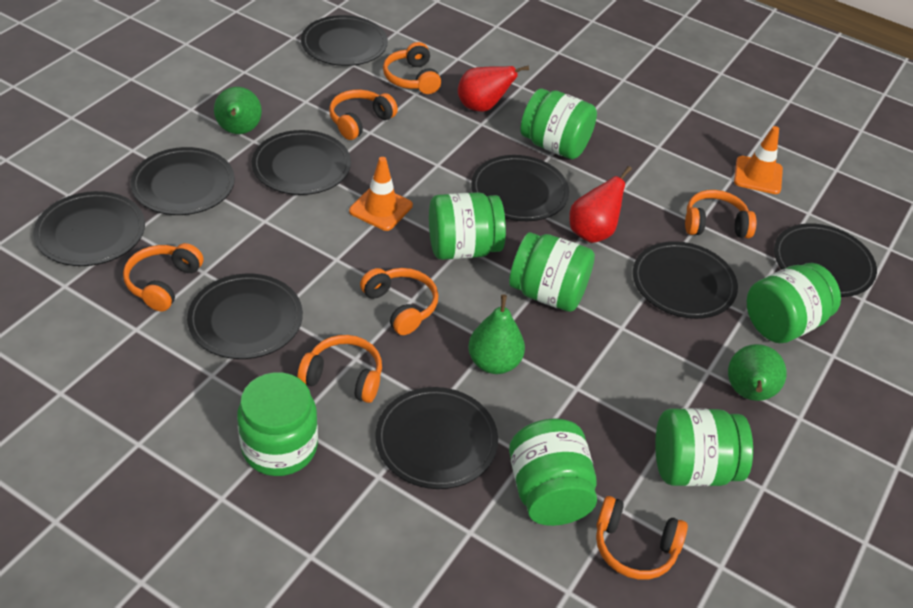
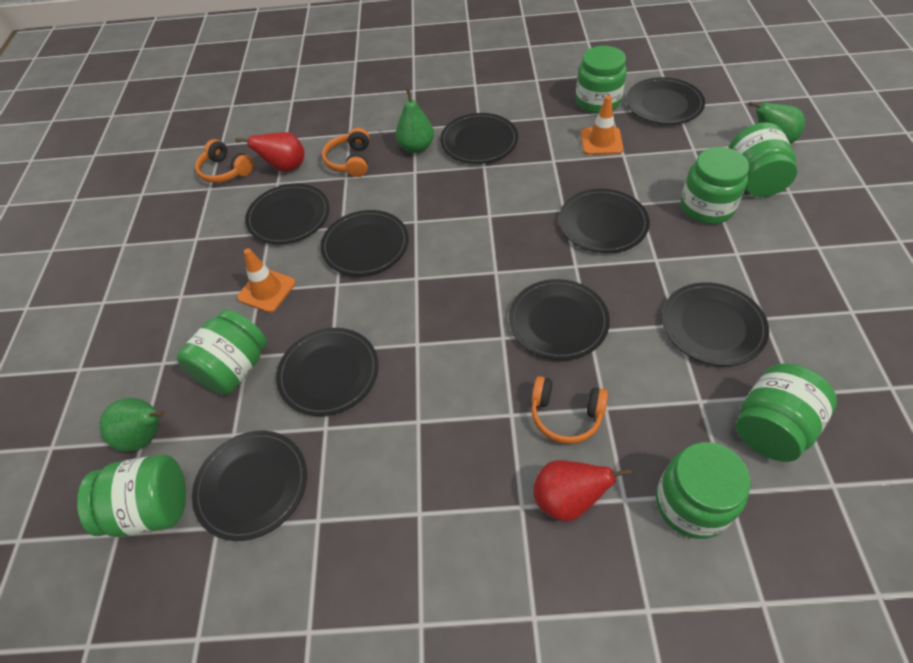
orange headphones: [123,243,203,311] [298,335,382,403] [329,89,398,140] [360,268,438,335] [383,42,441,94] [596,496,688,580] [685,190,756,238] = 7 -> [195,139,254,183] [322,128,369,177] [531,376,608,444] = 3

